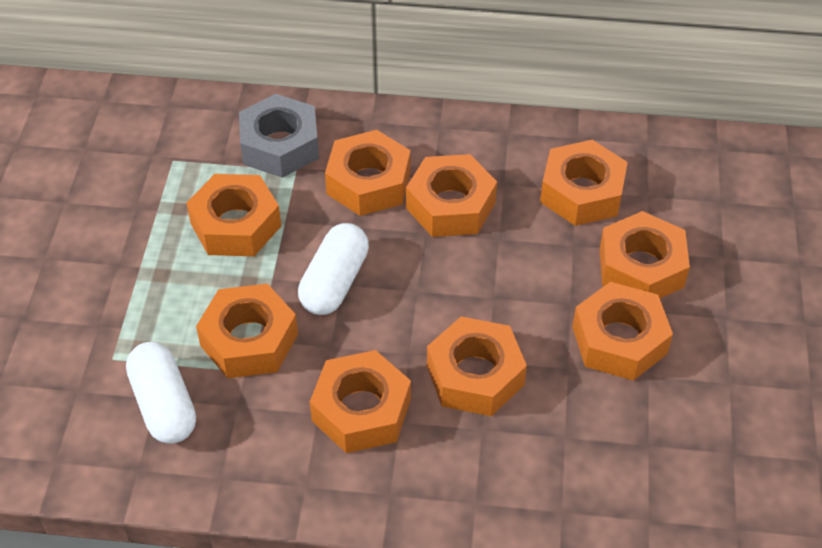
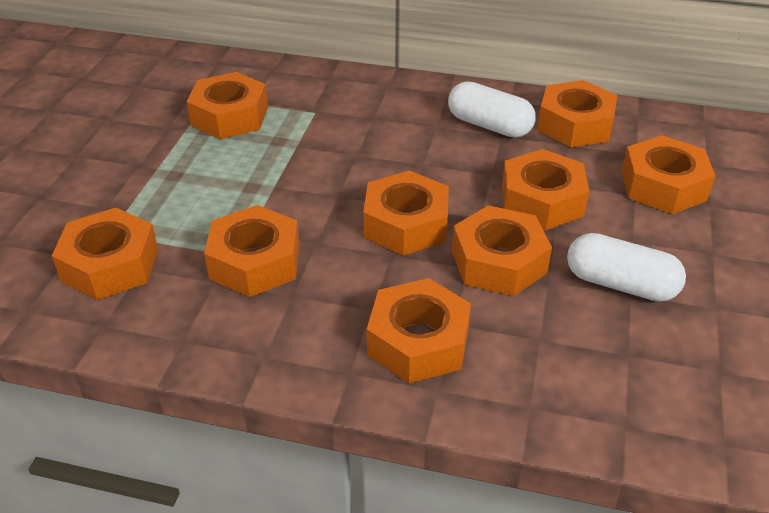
grey nut: [239,94,319,178] = 1 -> none = 0

